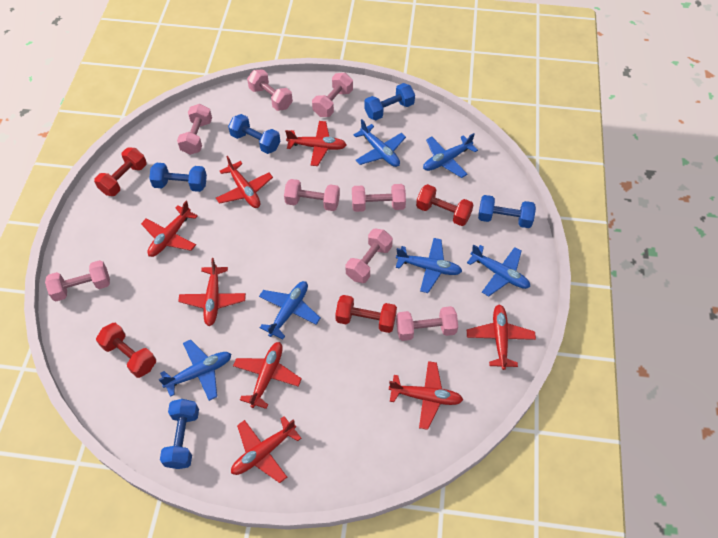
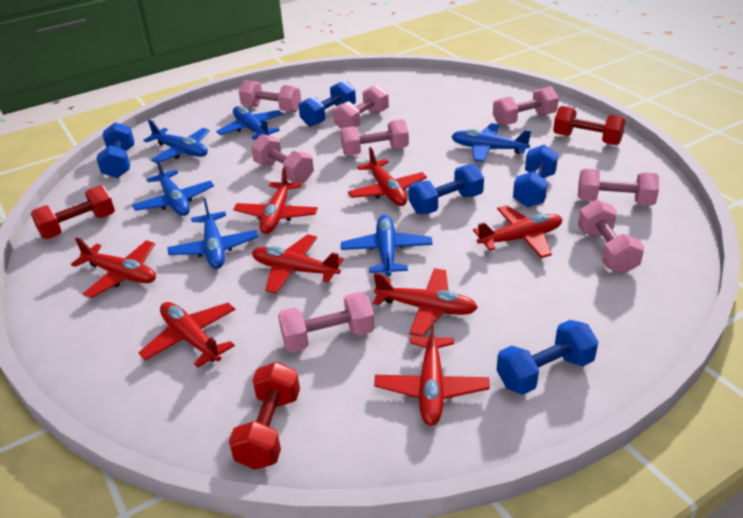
red dumbbell: [94,148,147,196] [96,323,156,378] [335,295,397,333] [416,184,474,226] = 4 -> [30,185,115,239] [229,362,300,470] [553,106,626,145] = 3

